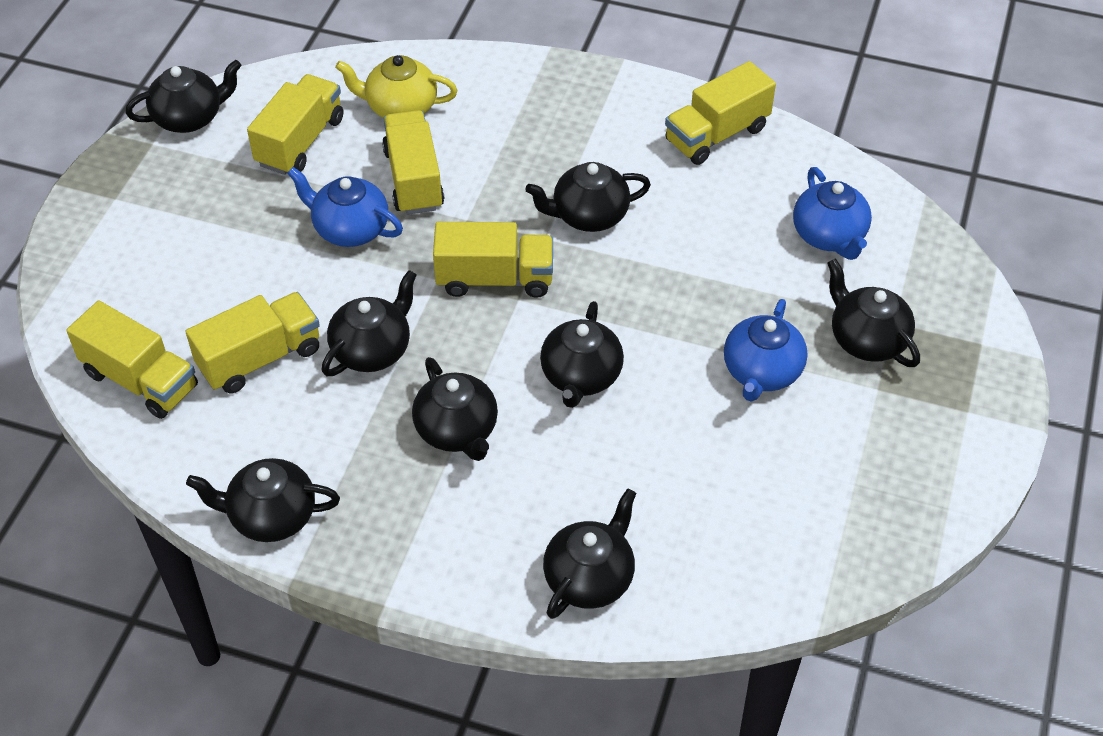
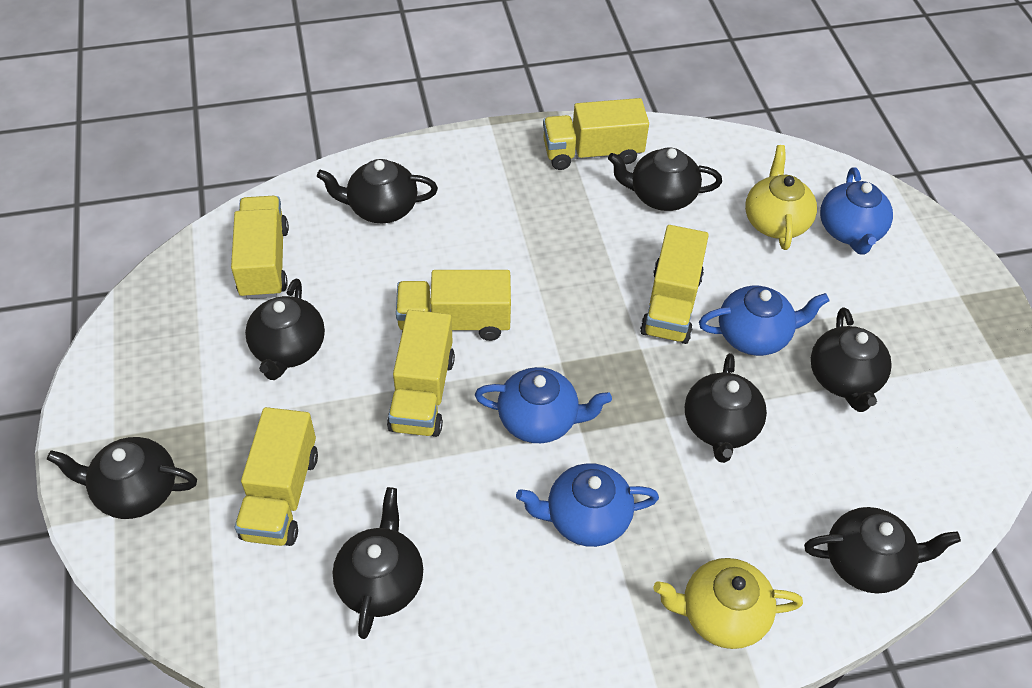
blue teapot: [287,167,403,247] [724,299,807,402] [793,167,872,260] = 3 -> [475,367,612,443] [516,463,659,547] [699,286,829,356] [820,167,893,255] = 4
yellow teapot: [335,55,457,118] = 1 -> [653,558,803,649] [745,145,817,250] = 2

